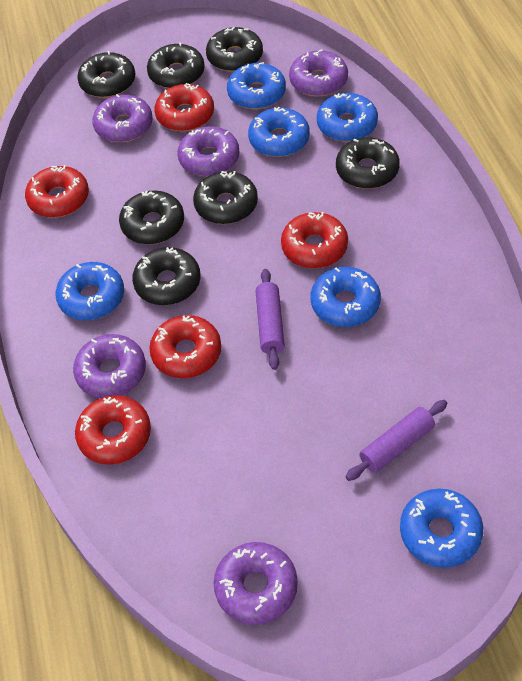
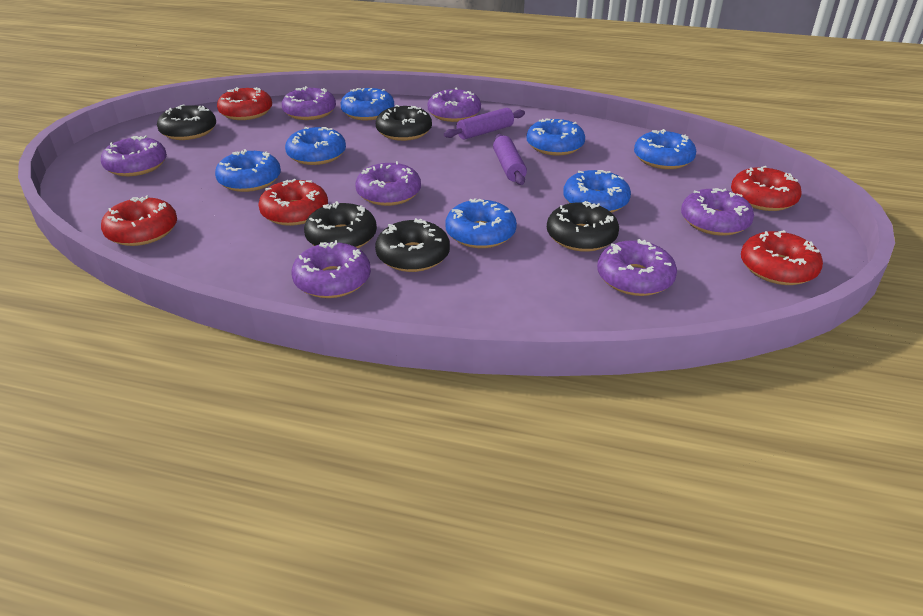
black donut: [77,51,135,98] [119,191,184,244] [132,247,201,305] [147,42,205,88] [193,171,258,224] [206,27,263,72] [336,137,400,189] = 7 -> [157,104,216,140] [304,201,377,248] [375,218,450,272] [376,105,432,141] [547,201,619,252] = 5
blue donut: [55,262,124,320] [227,62,286,109] [248,107,310,157] [311,267,381,327] [317,93,378,142] [400,489,483,568] = 6 -> [215,149,281,192] [285,127,346,165] [340,88,394,120] [445,198,517,248] [527,118,585,156] [563,170,631,213] [634,129,696,169] = 7
purple donut: [73,334,146,398] [92,94,153,142] [177,126,240,176] [214,542,298,625] [289,49,348,97] = 5 -> [101,136,167,176] [282,86,336,120] [291,240,371,298] [355,161,421,206] [428,88,481,122] [597,239,677,296] [681,188,754,236] = 7

